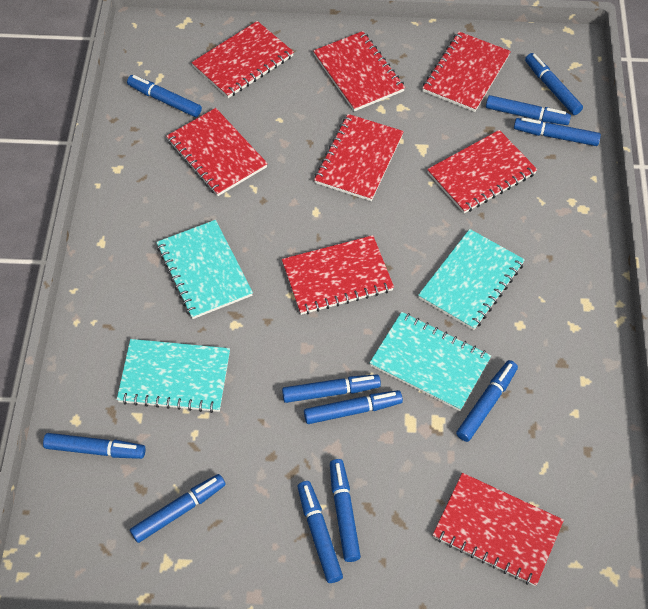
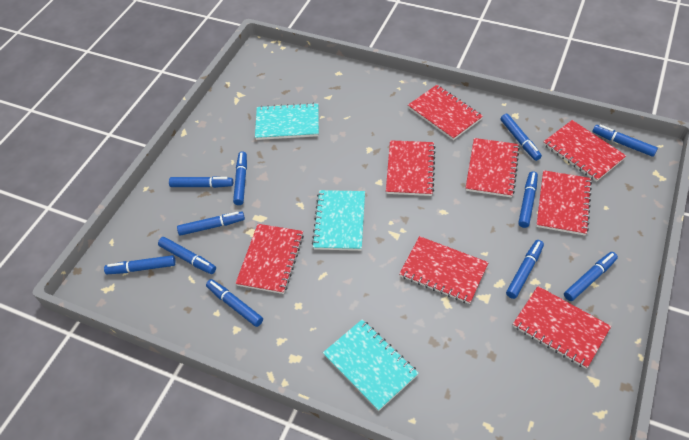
turquoise notebook: [117,339,230,413] [156,220,253,319] [369,312,491,411] [418,229,525,330] = 4 -> [255,103,319,140] [312,190,365,251] [323,319,419,411] = 3

